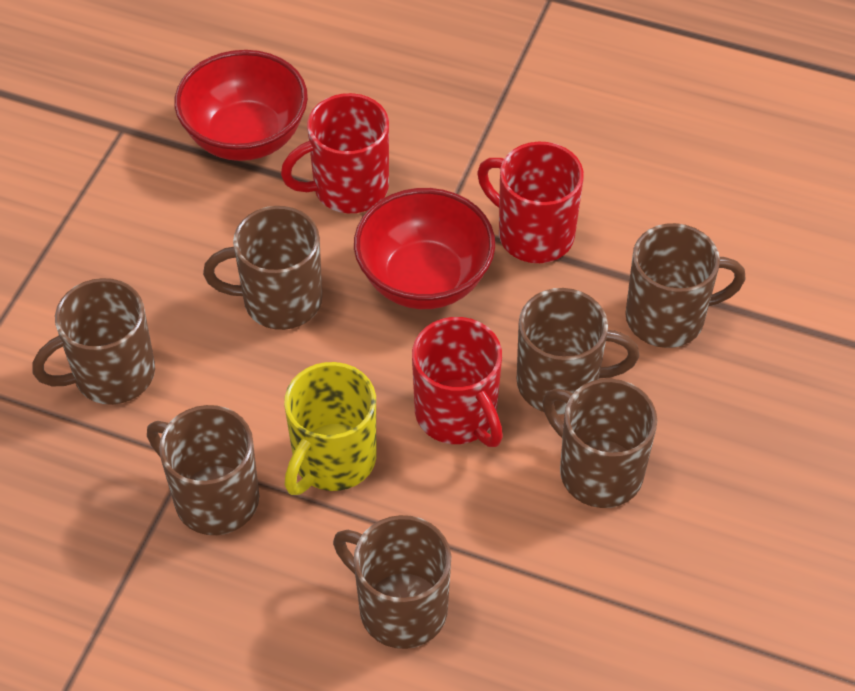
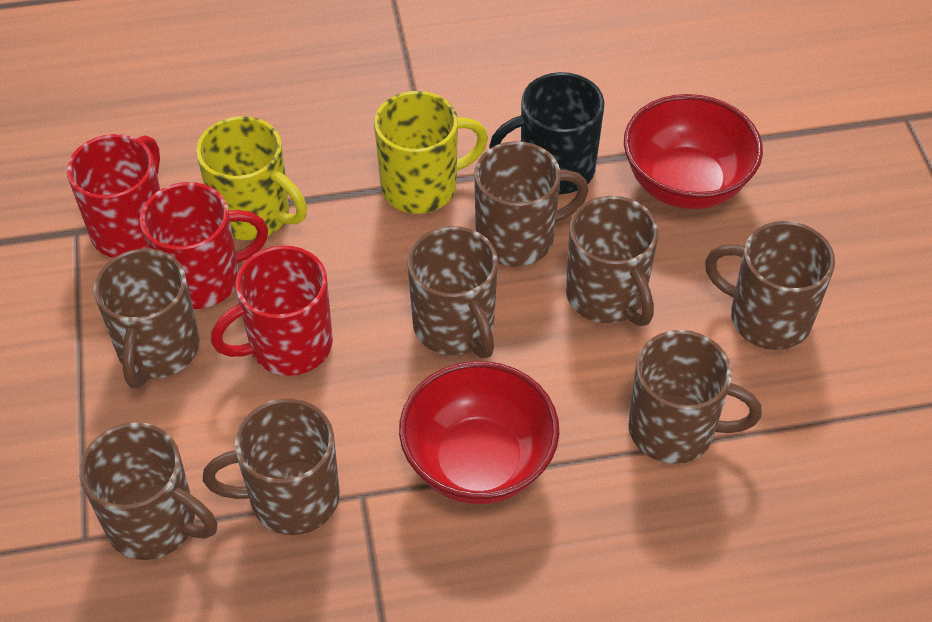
black mug: none = 0 -> [489,72,604,194] = 1
brown mug: [32,278,155,405] [147,405,259,535] [203,206,322,330] [333,515,451,649] [517,288,639,415] [543,379,657,508] [625,223,746,348] = 7 -> [79,422,217,560] [94,249,200,388] [203,398,339,535] [407,226,498,359] [474,141,589,267] [566,196,658,326] [628,330,762,464] [705,221,835,350] = 8
yellow mug: [284,362,376,495] = 1 -> [196,116,307,240] [374,91,488,214] = 2

